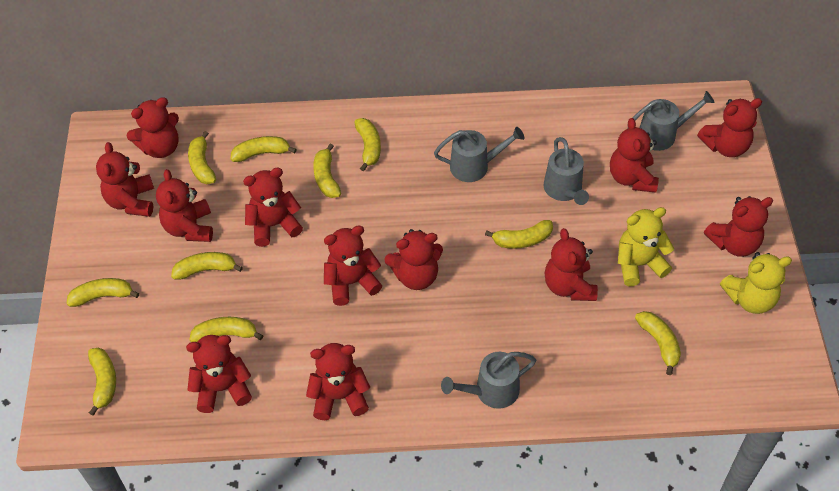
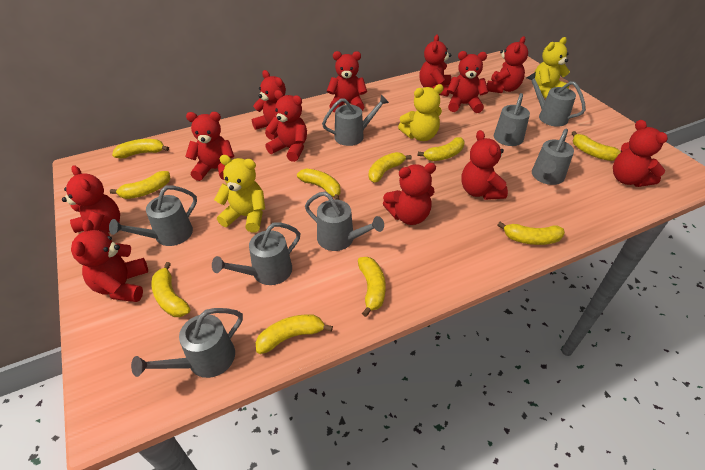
grey watering can: [434,127,524,182] [441,352,536,409] [543,137,589,205] [627,91,715,151] = 4 -> [109,186,197,246] [131,308,243,378] [212,222,300,285] [305,192,384,251] [322,94,389,146] [494,93,530,146] [527,72,586,127] [532,129,574,185] = 8
yellow teddy bear: [618,207,674,286] [720,252,792,314] = 2 -> [214,155,265,233] [398,84,444,141] [535,37,570,99] = 3

